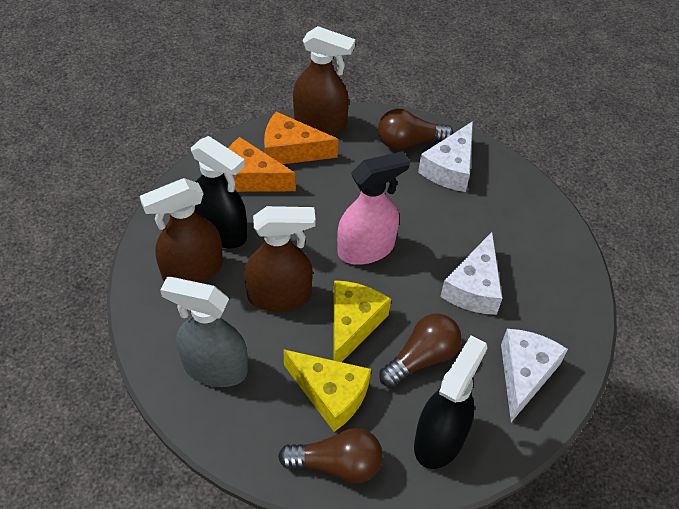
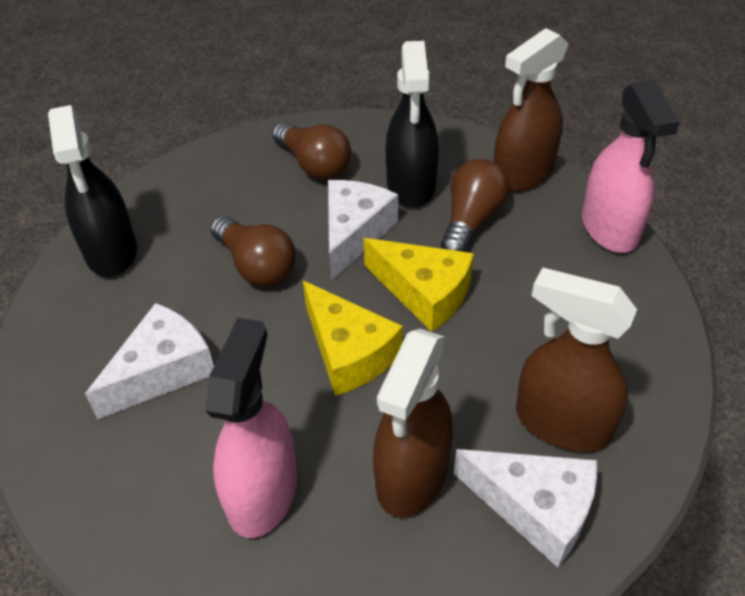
grey spray bottle: [160,277,248,387] = 1 -> none = 0
orange cheese: [224,137,296,192] [264,111,338,164] = 2 -> none = 0
pink spray bottle: [337,151,410,265] = 1 -> [205,318,297,538] [582,80,680,253] = 2

